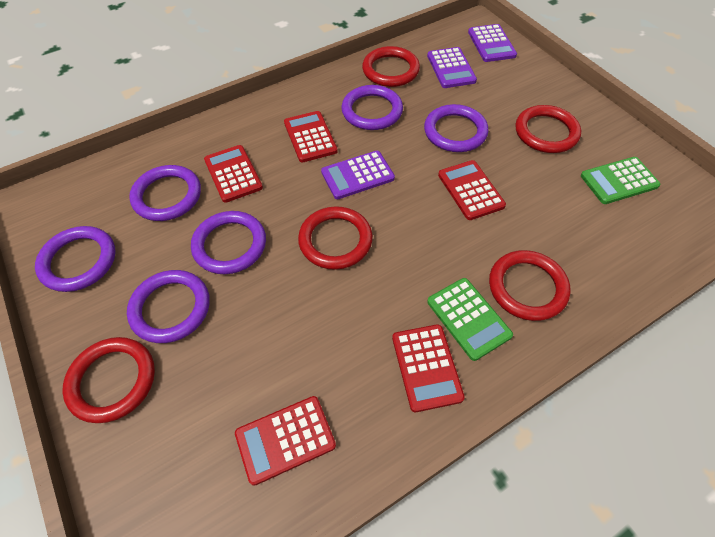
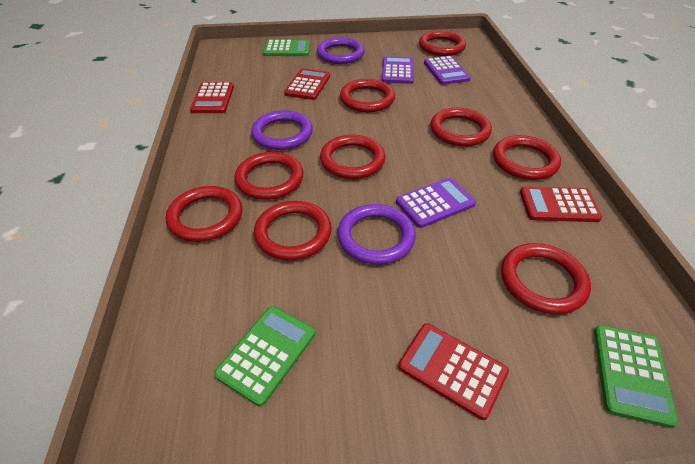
green calculator: [427,278,513,361] [581,157,661,204] = 2 -> [214,306,315,407] [263,40,310,56] [594,325,679,428] = 3
purple ring: [35,226,116,292] [127,270,210,343] [129,165,201,221] [191,211,266,274] [341,85,403,130] [424,104,489,152] = 6 -> [251,110,313,150] [317,38,364,64] [337,204,416,265] = 3
red calculator: [204,145,263,203] [235,396,336,486] [284,111,338,162] [392,324,465,412] [438,160,506,220] = 5 -> [190,82,234,113] [284,68,330,100] [398,323,509,420] [520,186,602,222] = 4
red ring: [62,337,155,423] [298,206,373,270] [362,46,420,87] [489,250,571,321] [516,105,581,153] = 5 -> [166,186,242,242] [234,152,303,200] [254,201,332,260] [320,135,385,179] [340,79,395,113] [419,31,466,56] [430,107,492,147] [493,135,561,180] [501,243,591,315] = 9

